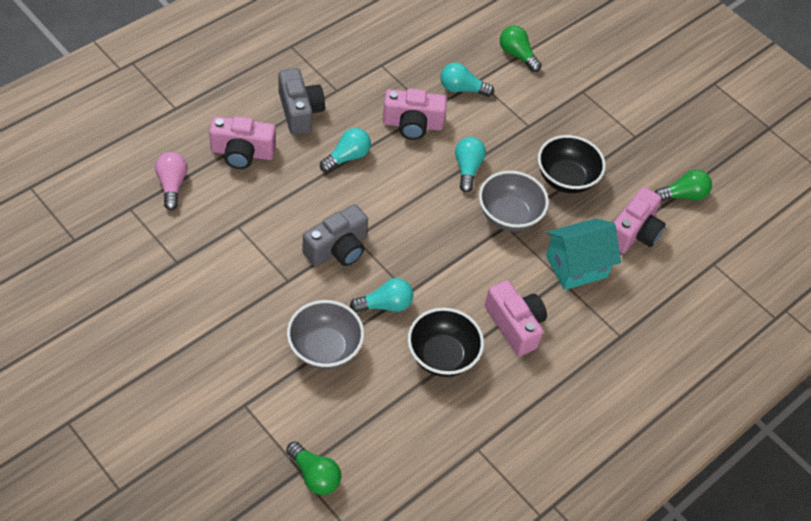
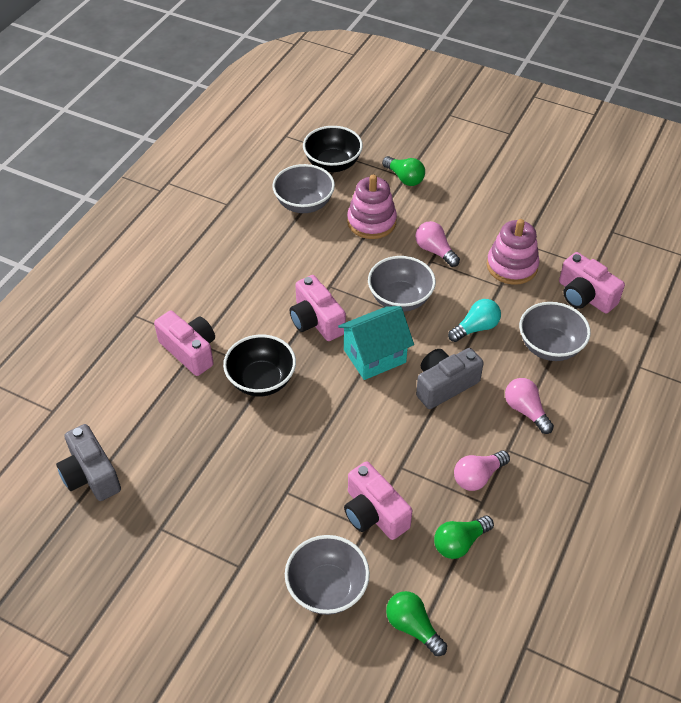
grey bowl: [287,300,364,369] [479,171,549,231] = 2 -> [272,164,335,213] [285,535,370,615] [368,256,436,312] [519,302,591,361] = 4
pink light bulb: [155,152,188,210] = 1 -> [415,221,460,267] [454,450,510,491] [505,378,554,434] = 3
pink stacking toy: none = 0 -> [347,175,397,239] [487,219,539,285] = 2
turquoise light bulb: [320,128,371,172] [350,278,414,313] [441,63,494,97] [455,137,486,192] = 4 -> [448,299,501,342] = 1

